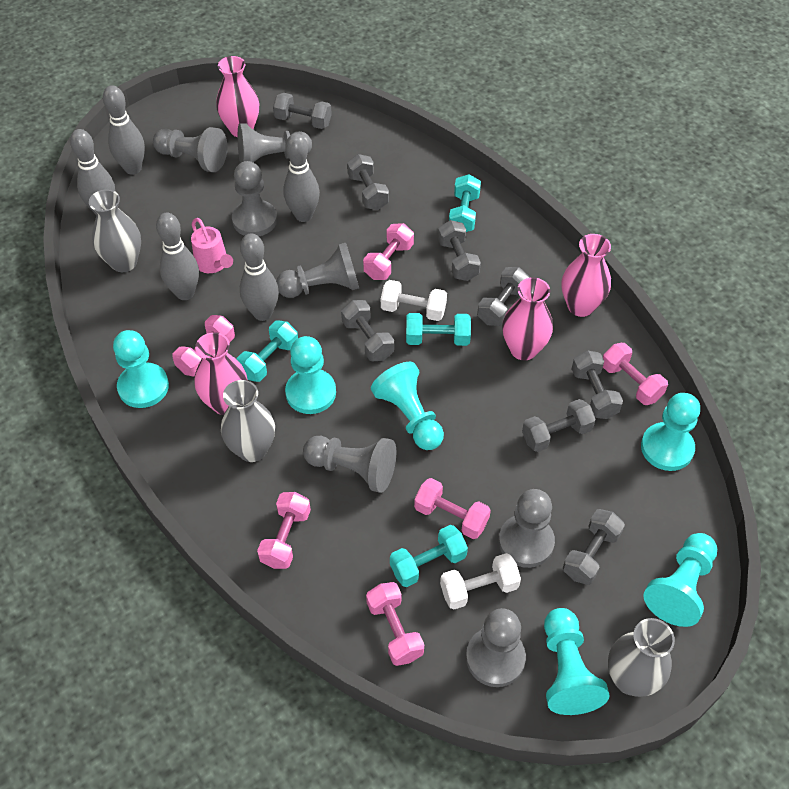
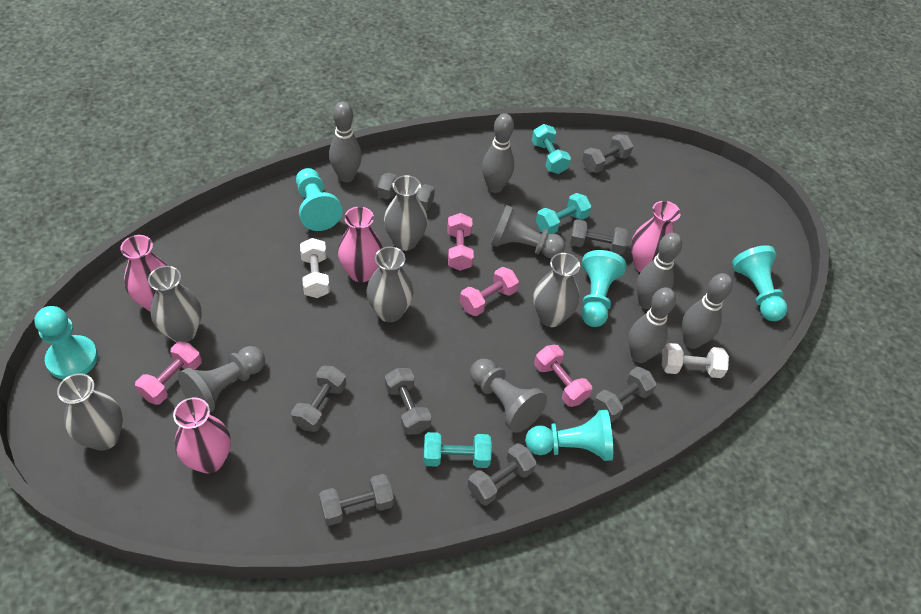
grey pawn: [153,127,228,172] [232,161,277,237] [238,123,312,163] [276,243,359,298] [303,436,396,493] [466,608,526,687] [499,489,555,568] = 7 -> [178,346,265,413] [470,359,547,433] [491,205,565,259] = 3
grey vase: [89,189,141,272] [221,380,275,462] [608,618,675,697] = 3 -> [57,373,123,451] [148,266,202,342] [367,247,413,322] [384,175,428,251] [533,253,580,327] = 5
pink dumbbell: [172,315,235,377] [257,492,311,569] [363,223,414,280] [366,582,424,666] [414,478,491,539] [603,343,668,405] = 6 -> [135,341,202,405] [448,213,474,271] [460,267,519,316] [534,345,592,407] = 4
pink watering can: [191,218,233,273] = 1 -> none = 0
turquoise dumbbell: [237,321,298,382] [390,525,468,587] [406,313,471,346] [449,174,481,232] = 4 -> [424,432,492,468] [532,124,571,174] [536,193,591,234] = 3
turquoise pawn: [113,330,169,408] [285,336,336,414] [371,362,444,450] [544,608,610,715] [641,393,700,471] [643,533,717,627] = 6 -> [34,306,98,380] [296,168,343,231] [525,410,613,461] [581,250,626,327] [732,245,788,321] = 5

